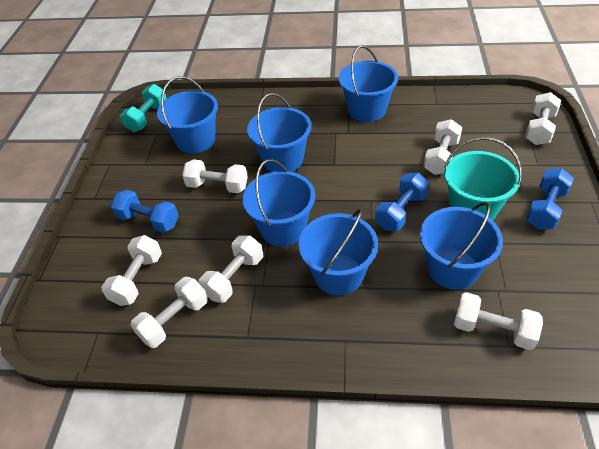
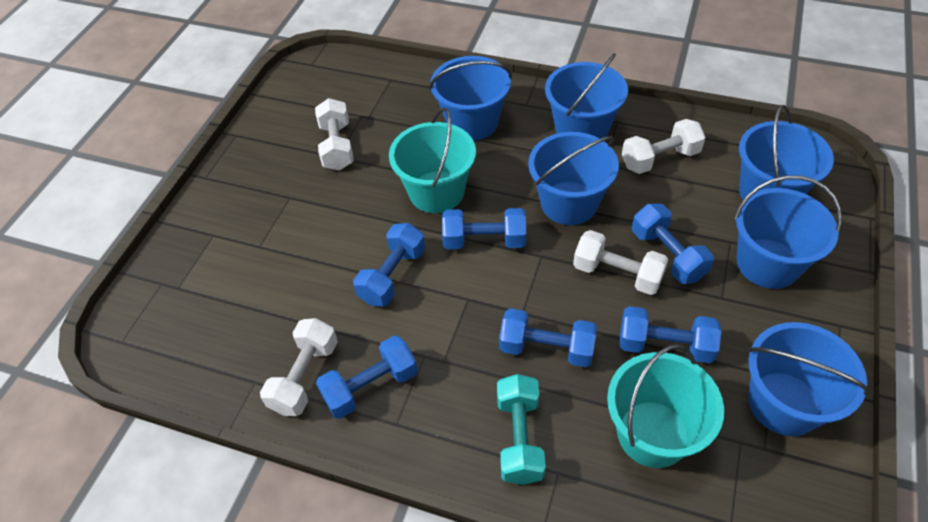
blue dumbbell: [111,190,179,233] [375,173,429,231] [526,168,574,229] = 3 -> [316,336,418,419] [353,223,425,306] [442,208,526,249] [499,308,597,367] [620,306,722,363] [632,204,714,284] = 6
turquoise bucket: [444,137,522,220] = 1 -> [389,108,476,213] [607,345,724,468] = 2
white dumbbell: [101,235,162,306] [130,277,208,348] [182,159,248,193] [199,235,263,303] [423,119,462,175] [454,292,543,350] [525,92,561,145] = 7 -> [260,318,338,416] [315,98,354,171] [573,230,668,295] [622,119,706,174] = 4

